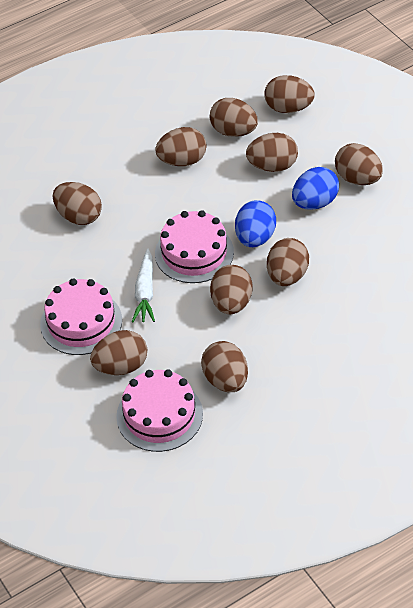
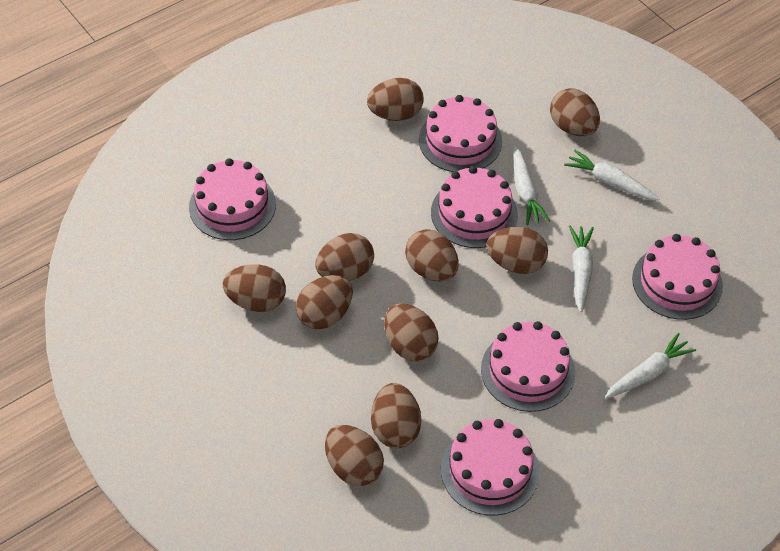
blue egg: [235,200,276,247] [292,167,339,210] = 2 -> none = 0
pink cake: [40,278,122,355] [116,369,203,452] [155,210,234,283] = 3 -> [189,158,276,240] [419,95,502,172] [431,166,518,248] [441,419,540,515] [481,321,575,412] [632,234,723,320] = 6
white carrot: [132,248,155,322] = 1 -> [513,146,550,225] [564,150,660,200] [569,226,594,312] [605,333,696,399] = 4

